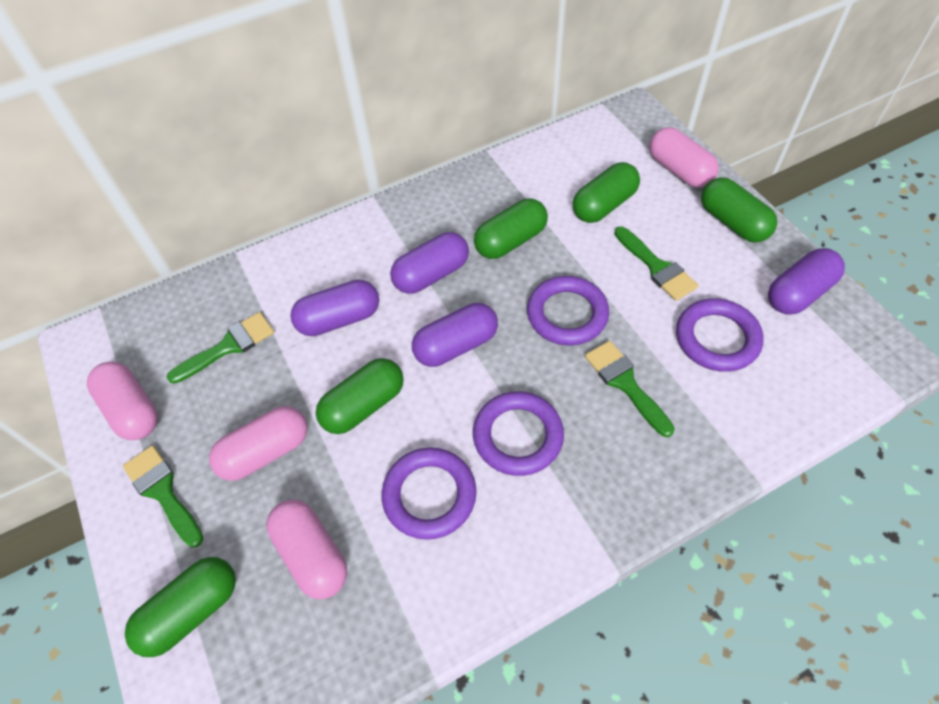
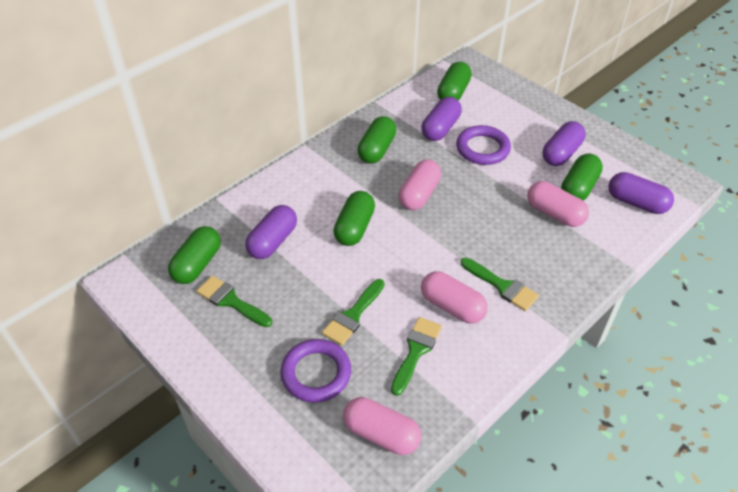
purple ring: [381,447,477,540] [473,391,564,476] [527,276,609,345] [676,298,763,372] = 4 -> [281,339,351,403] [456,125,511,165] = 2

